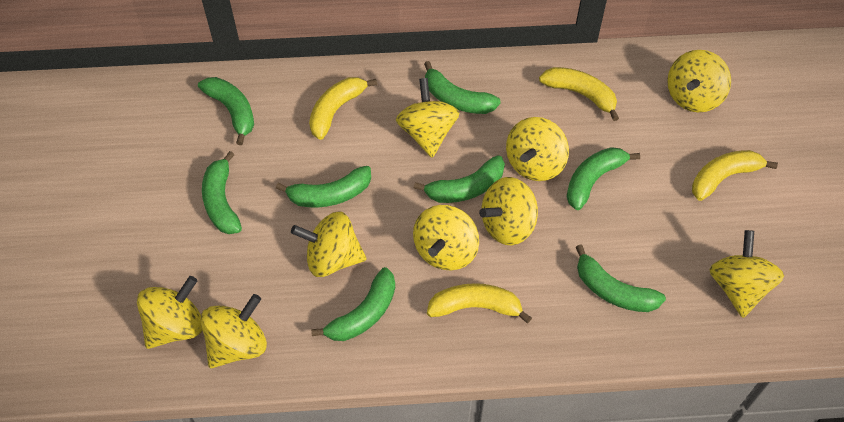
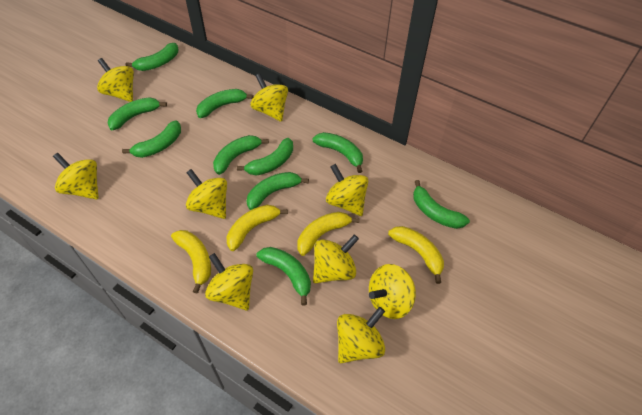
green banana: [198,77,254,145] [202,151,242,234] [276,166,371,208] [311,267,395,341] [414,155,505,203] [424,61,501,114] [566,147,640,210] [576,244,666,312] = 8 -> [108,97,167,130] [122,121,181,158] [126,43,178,71] [196,89,254,118] [213,135,269,175] [237,138,293,176] [246,172,309,210] [256,247,311,305] [312,132,363,173] [413,180,470,229] = 10

